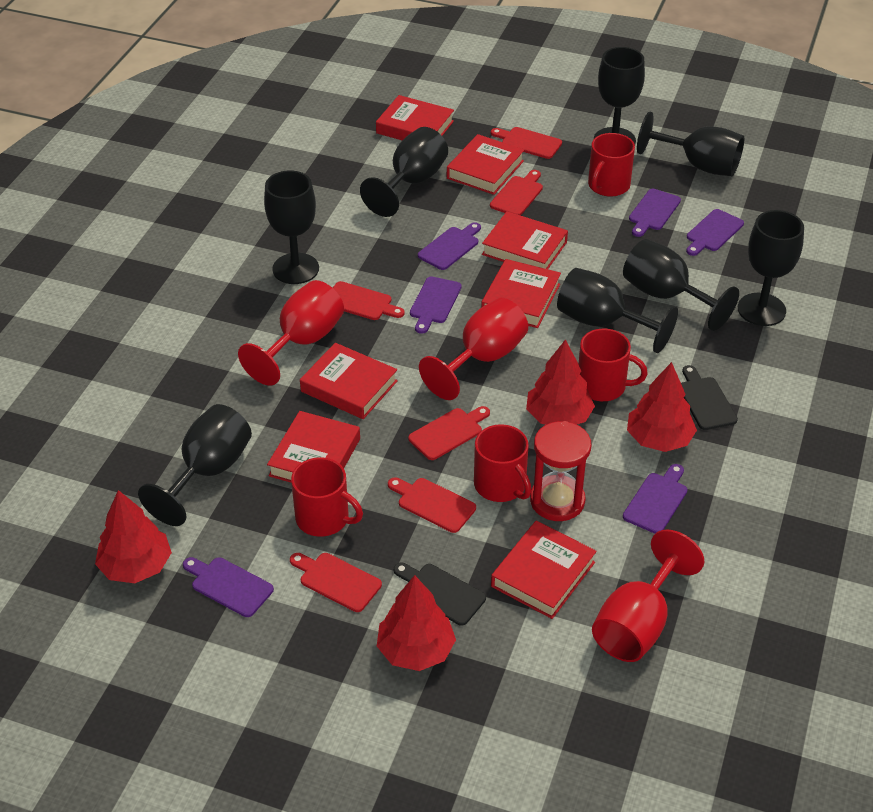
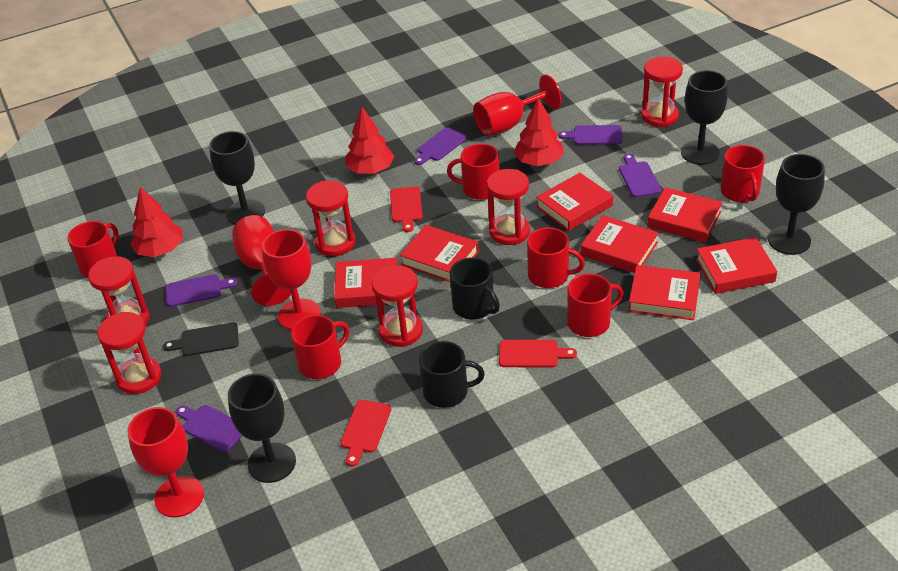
black cutting board: [394,563,486,626] [681,365,738,430] = 2 -> [163,323,239,356] = 1
black goblet: [138,404,252,526] [264,170,319,284] [360,127,448,217] [557,268,678,353] [594,47,645,144] [623,239,739,331] [637,112,744,176] [738,210,804,326] = 8 -> [209,131,265,224] [228,373,296,483] [681,70,728,165] [768,154,825,255] = 4
black mug: none = 0 -> [419,341,485,408] [450,257,500,320] = 2
purple cutting board: [183,557,274,617] [410,276,461,334] [418,222,481,270] [623,464,687,534] [629,189,681,237] [686,209,744,256] = 6 -> [166,274,237,307] [176,405,243,452] [414,127,467,165] [558,125,623,145] [619,154,662,197] = 5
red cutting board: [290,553,382,612] [333,281,405,320] [388,478,476,533] [408,406,490,460] [490,170,543,216] [491,127,562,159] = 6 -> [340,400,391,466] [390,186,423,232] [499,340,577,367] = 3
red goblet: [238,280,344,386] [419,298,528,400] [592,529,704,662] = 3 -> [127,407,204,518] [232,215,291,306] [262,229,321,330] [473,74,561,136] = 4
red hourglass: [530,421,591,521] = 1 -> [88,256,149,325] [97,312,162,394] [306,180,355,256] [372,265,423,347] [487,169,530,245] [641,57,683,127] = 6
red mug: [291,457,363,537] [474,424,532,502] [579,329,648,401] [588,133,635,197] = 4 -> [68,221,119,278] [291,315,349,379] [447,144,499,200] [527,227,585,288] [567,273,623,337] [721,145,765,202] = 6
red tree: [95,490,172,583] [377,575,456,671] [526,339,595,425] [627,362,697,452] = 4 -> [130,187,183,257] [346,107,395,174] [514,98,564,166] = 3

